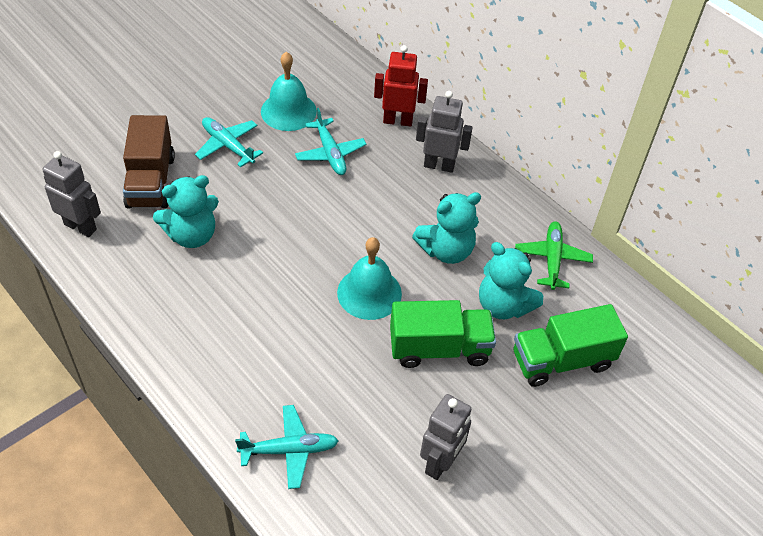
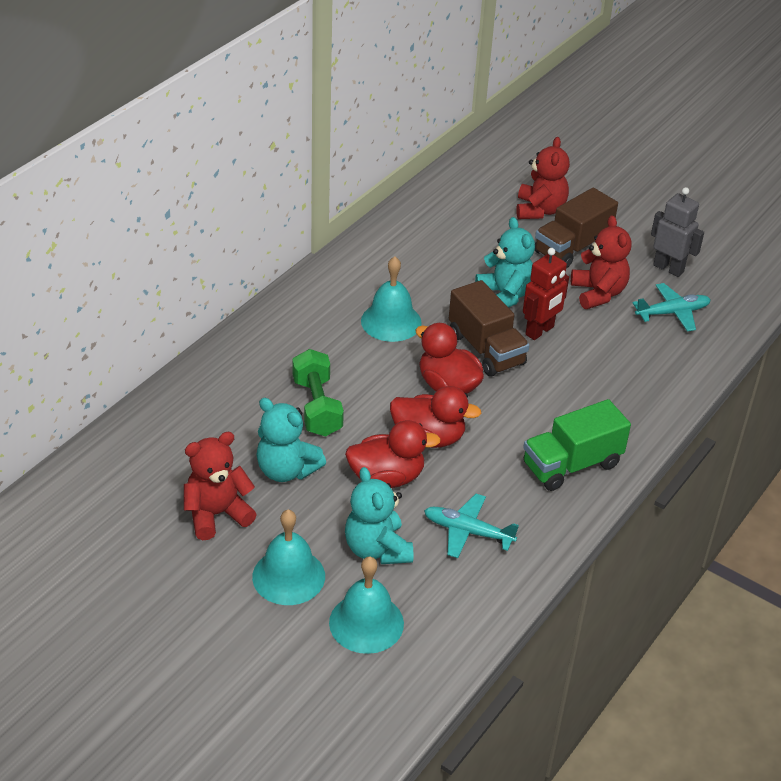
brown truck: [123,115,175,208] = 1 -> [449,280,529,377] [535,188,618,269] = 2
green dumbbell: none = 0 -> [292,349,344,436] = 1
green plane: [515,221,593,290] = 1 -> none = 0
green truck: [390,300,496,368] [513,304,628,387] = 2 -> [523,399,631,491] = 1
grey robot: [42,151,101,237] [416,91,473,173] [420,394,471,480] = 3 -> [651,187,704,277] = 1
red duck: none = 0 -> [345,420,441,488] [390,386,482,448] [416,323,484,394] = 3
red teddy bear: none = 0 -> [184,432,257,540] [516,137,570,219] [571,215,632,309] = 3
turquoise bell: [261,52,317,131] [337,237,402,320] = 2 -> [252,510,325,605] [329,557,404,654] [361,256,422,342] = 3
turquoise plane: [195,117,263,168] [235,405,339,489] [295,108,367,175] = 3 -> [424,494,519,558] [633,283,711,332] = 2

